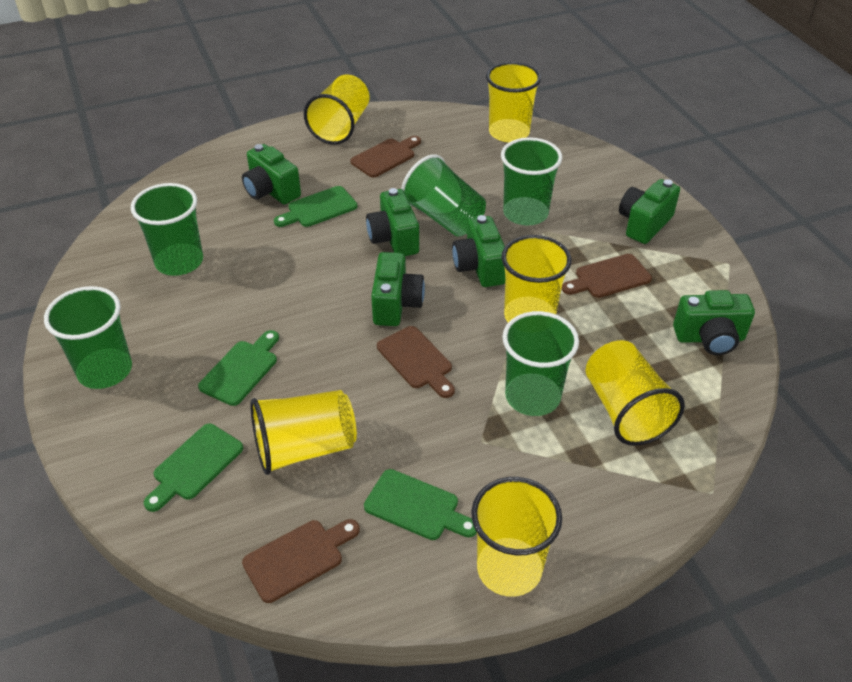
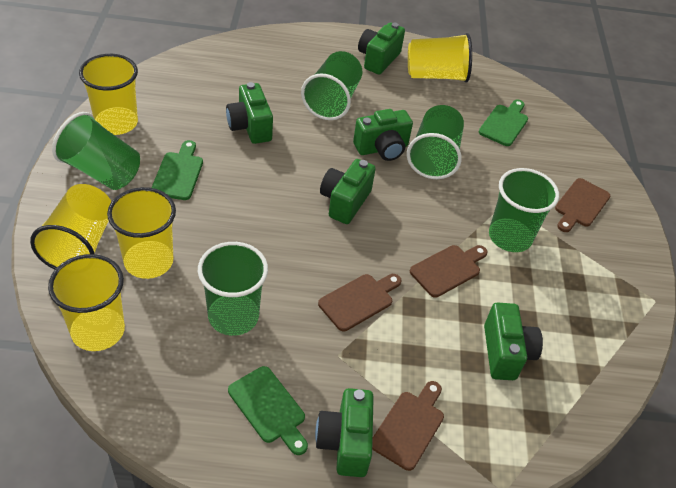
green cutting board: [143,424,243,512] [198,330,279,406] [274,186,357,227] [364,469,477,540] = 4 -> [151,140,203,200] [228,366,308,455] [479,99,528,146] = 3
yellow cup: [250,390,357,475] [304,74,369,145] [471,477,562,597] [486,62,541,142] [501,235,572,322] [586,340,685,446] = 6 -> [30,184,111,269] [48,254,125,351] [79,54,138,135] [107,187,176,279] [408,33,472,82] = 5

